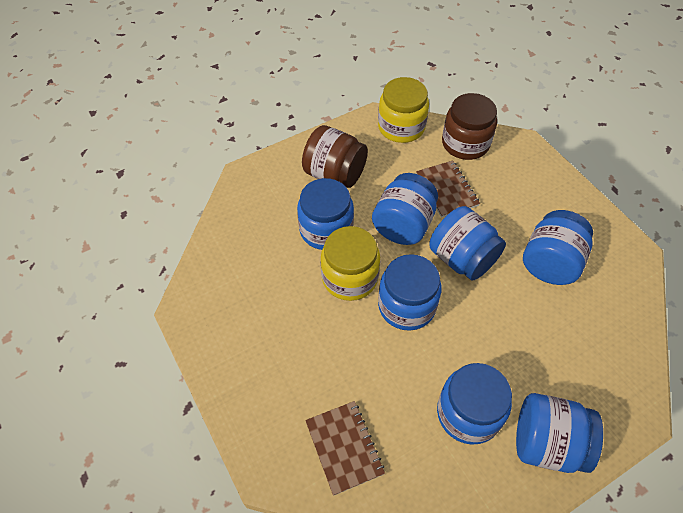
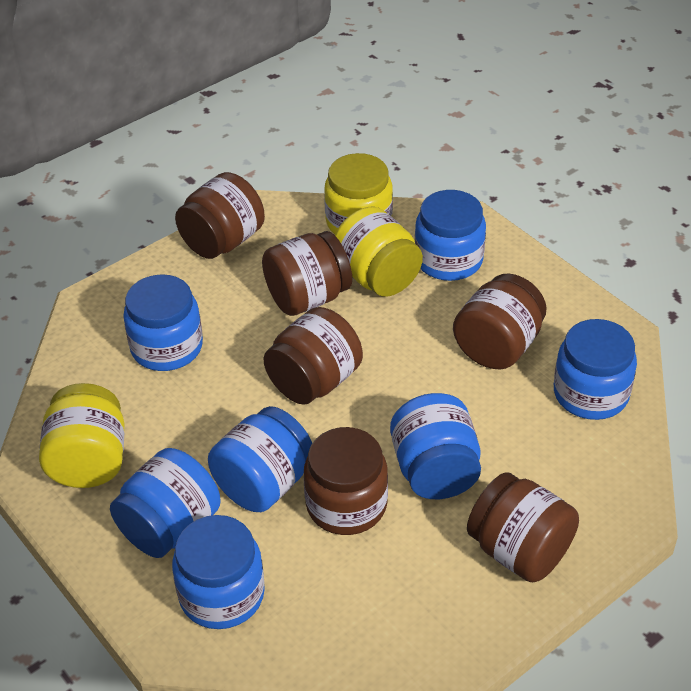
brown jar: [302,125,368,188] [442,93,497,160] = 2 -> [175,172,265,259] [262,231,352,316] [263,307,363,405] [304,427,388,535] [453,273,547,369] [467,473,579,582] = 6
brown notebook: [305,401,385,496] [416,160,480,218] = 2 -> none = 0
yellow jar: [321,226,380,301] [378,77,429,143] = 2 -> [39,383,125,488] [324,153,393,234] [335,207,423,297] = 3

